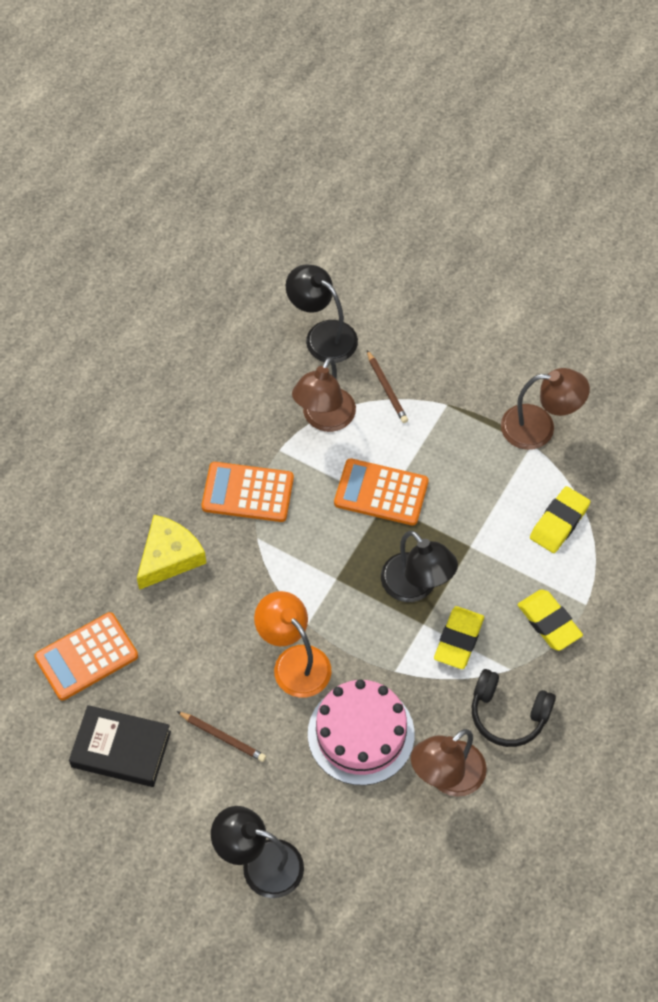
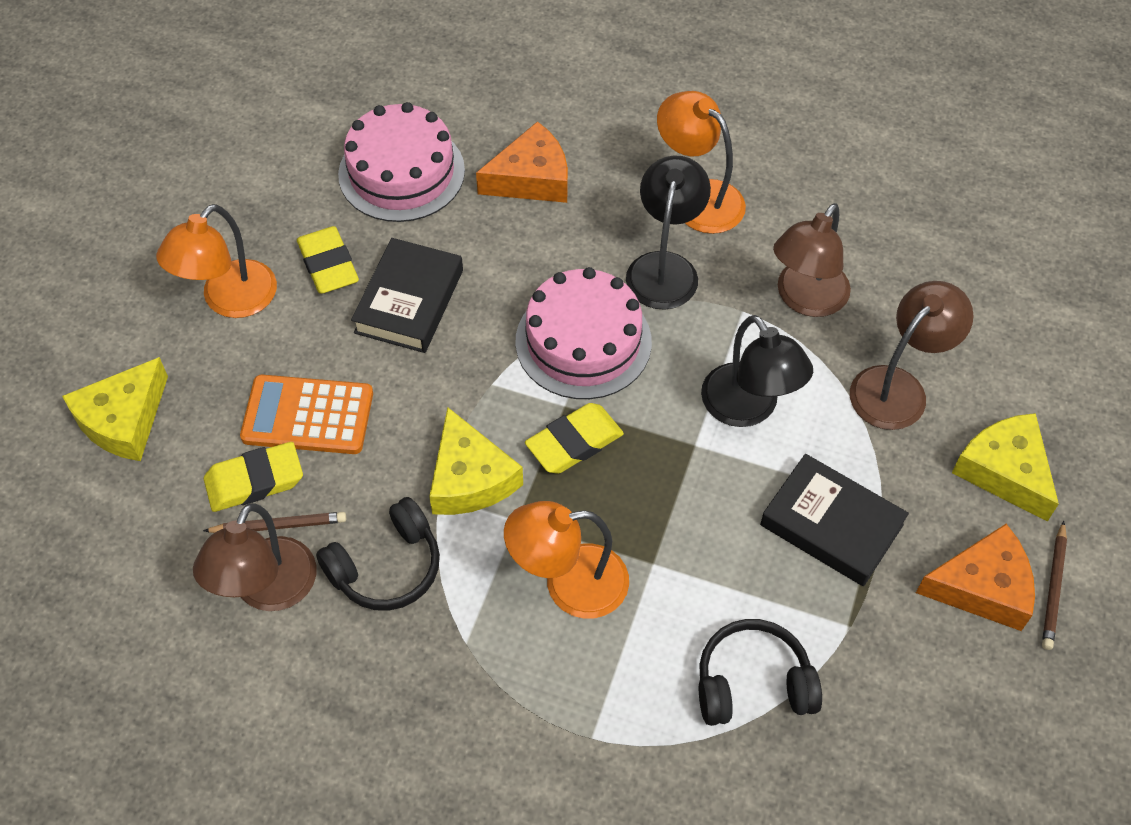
black book: [69,705,171,787] = 1 -> [351,238,463,353] [760,454,909,586] = 2
black headphones: [472,669,556,747] = 1 -> [316,497,440,611] [699,619,822,726] = 2
black lamp: [211,806,304,898] [286,264,358,363] [381,531,458,602] = 3 -> [626,155,711,310] [701,315,813,427] = 2
orange calculator: [34,612,138,700] [202,462,294,522] [334,458,429,525] = 3 -> [240,375,373,454] = 1
orange cheese: none = 0 -> [476,121,568,203] [916,524,1035,631] = 2
orange lamp: [254,591,331,698] = 1 -> [156,204,277,318] [504,501,629,619] [657,91,746,234] = 3
pink cake: [308,679,415,785] = 1 -> [338,102,465,222] [515,267,652,399] = 2
yellow cheese: [137,515,206,590] = 1 -> [62,357,168,461] [429,407,523,515] [952,413,1059,522] = 3

